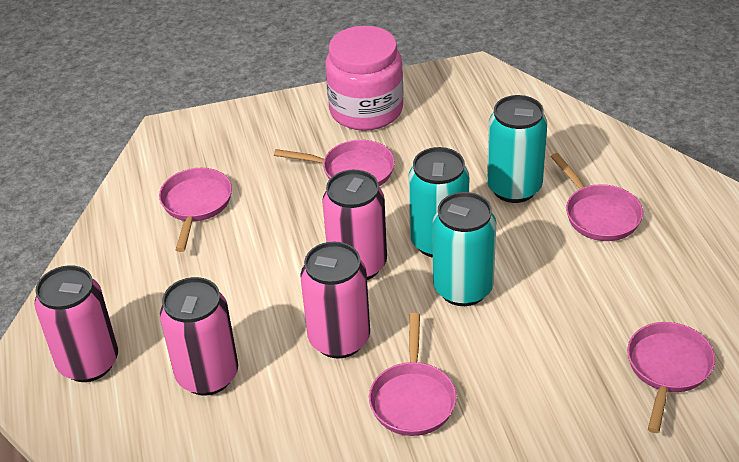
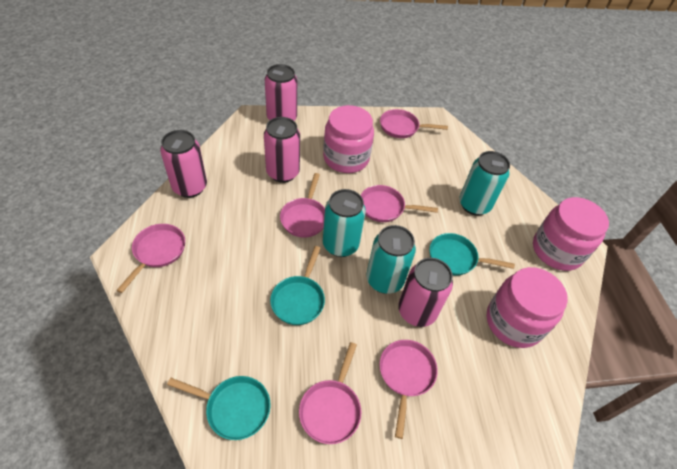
pink jar: [325,26,403,131] = 1 -> [323,105,374,173] [486,267,568,348] [533,197,609,271] = 3
pink pan: [159,168,232,252] [274,140,395,186] [369,313,457,436] [551,153,643,241] [627,322,715,433] = 5 -> [117,224,185,293] [280,173,325,238] [299,342,361,444] [361,185,438,222] [379,340,438,439] [380,109,448,138] = 6
turquoise pan: none = 0 -> [167,376,271,440] [270,246,325,325] [429,233,515,276] = 3

